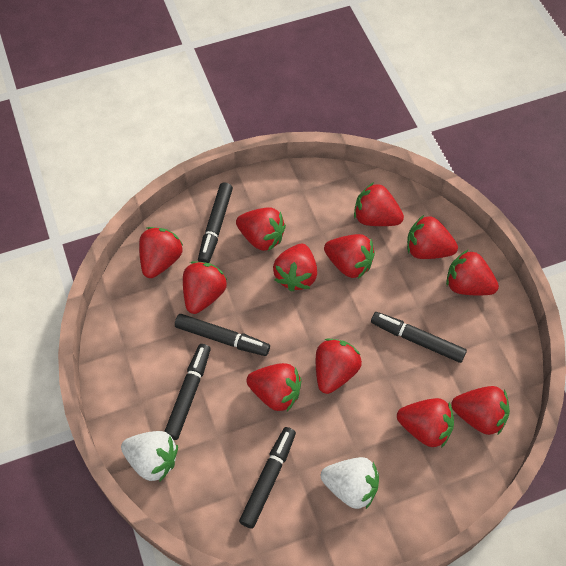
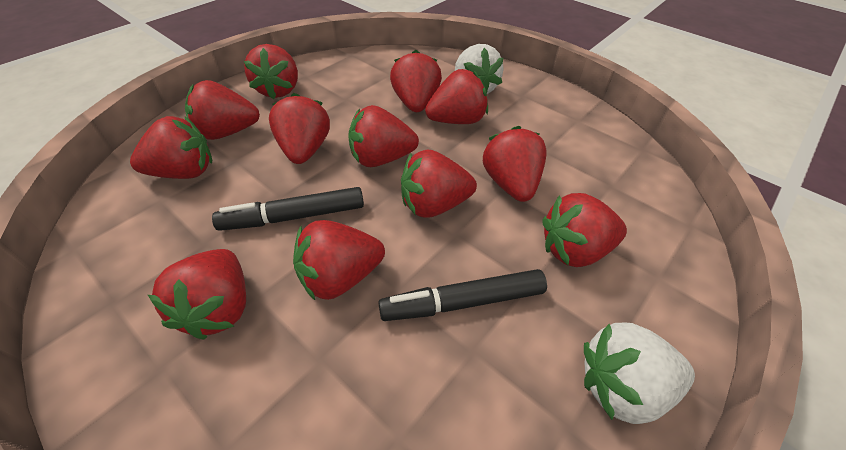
black marker: [164,344,211,440] [175,314,270,356] [198,183,233,263] [239,427,296,529] [371,312,467,363] = 5 -> [212,187,364,231] [378,269,547,321] = 2

